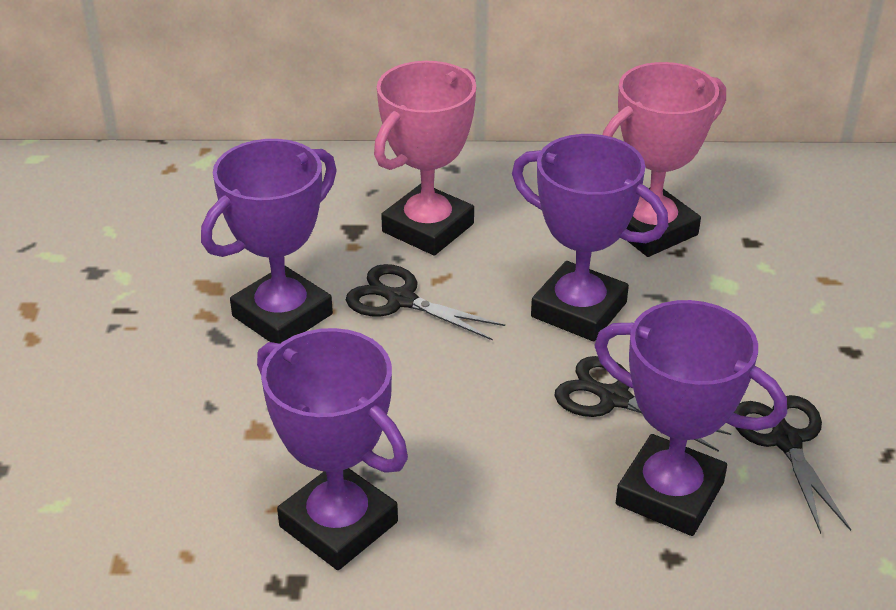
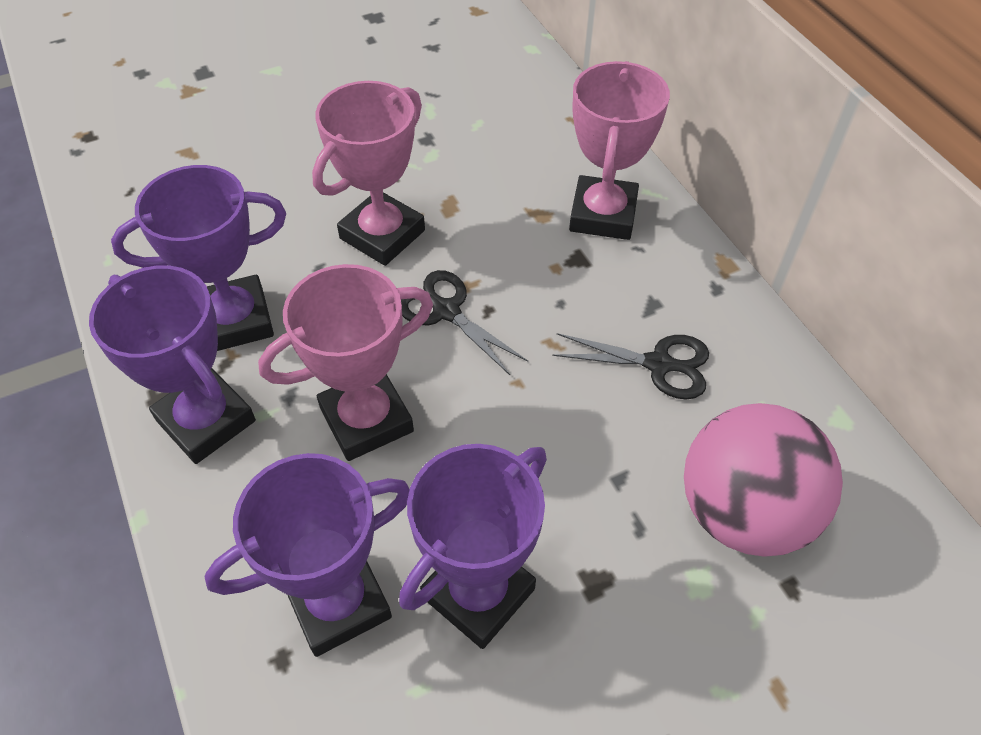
black scissors: [346,264,505,341] [554,356,731,452] [734,395,851,534] = 3 -> [401,270,528,375] [552,333,709,400] = 2
pink ball: none = 0 -> [684,403,843,557] = 1
pink trophy: [374,61,476,256] [603,62,726,257] = 2 -> [258,264,433,461] [312,81,425,266] [569,61,670,240] = 3

